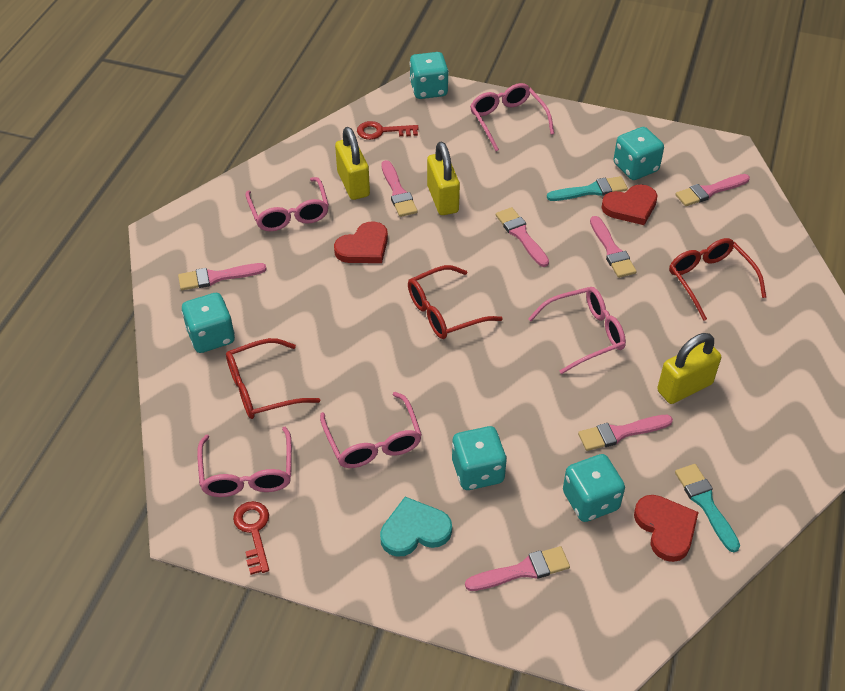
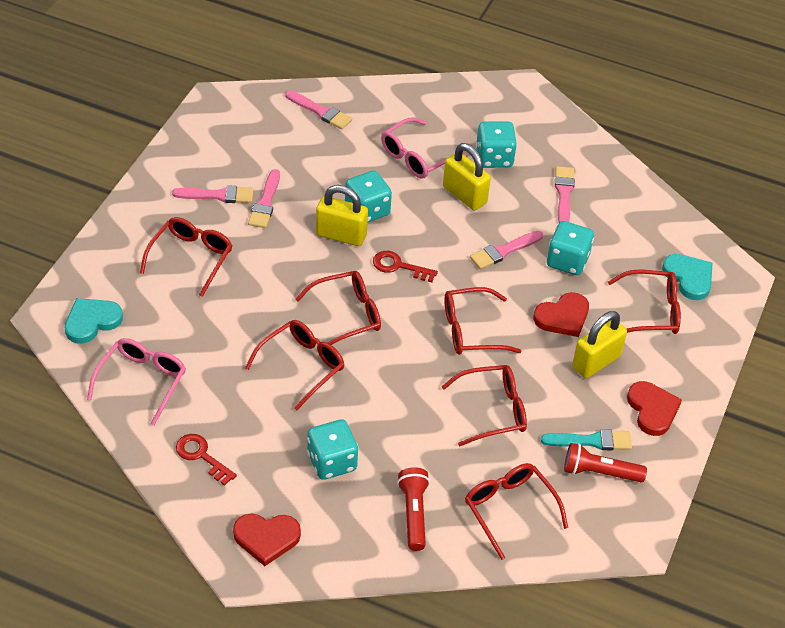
pink brush: [178,263,267,290] [381,160,418,217] [465,546,570,591] [496,207,549,267] [578,415,673,451] [590,216,637,278] [675,174,750,206] = 7 -> [172,185,254,203] [248,169,280,228] [285,90,352,129] [470,231,543,269] [555,166,575,223] = 5
pink glasses: [197,426,292,497] [245,177,329,231] [320,392,422,468] [470,83,554,151] [528,287,626,374] = 5 -> [87,338,186,426] [381,117,468,179] = 2
red flashlight: none = 0 -> [397,467,430,551] [564,443,647,482] = 2
red glasses: [226,338,320,419] [408,265,503,339] [669,238,766,321] = 3 -> [140,217,233,297] [245,320,344,410] [295,271,381,345] [441,365,527,446] [445,287,521,355] [465,463,568,560] [608,270,681,334] = 7
turquoise brush: [547,176,628,201] [675,464,740,552] = 2 -> [541,429,632,450] = 1
turquoise dice: [182,293,235,353] [409,52,449,99] [452,426,507,490] [563,454,625,522] [613,127,664,180] = 5 -> [307,419,358,480] [345,170,392,222] [476,121,517,168] [547,221,594,275] = 4
turquoise heart: [380,497,452,557] = 1 -> [65,298,123,343] [662,254,713,300] = 2

